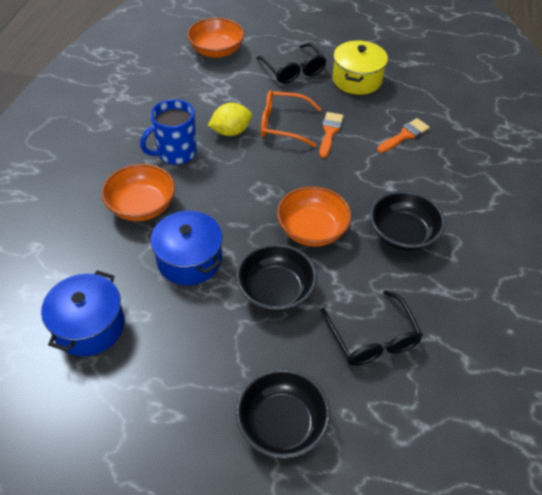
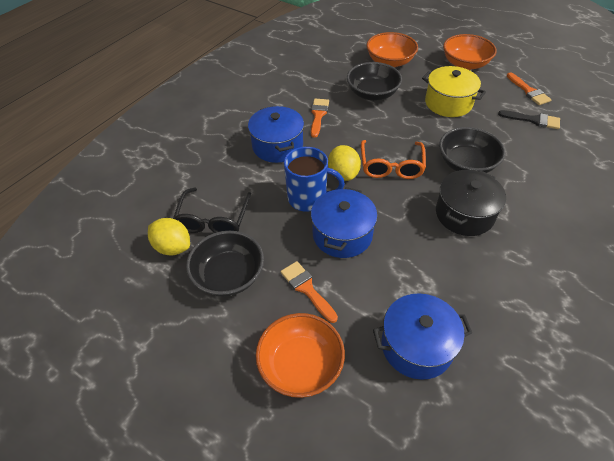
black brush: none = 0 -> [498,110,560,129] = 1
black glasses: [256,43,326,84] [321,290,423,366] = 2 -> [173,187,251,233] = 1
black pot: none = 0 -> [436,170,506,236] = 1
blue pot: [41,270,125,356] [151,211,223,285] = 2 -> [248,106,304,163] [311,187,378,258] [373,293,472,380] = 3
orange brush: [319,112,344,158] [377,118,430,153] = 2 -> [281,261,338,323] [311,99,329,138] [507,72,552,105] = 3
yellow lemon: [208,103,252,136] = 1 -> [148,218,190,256] [328,145,361,181] = 2

